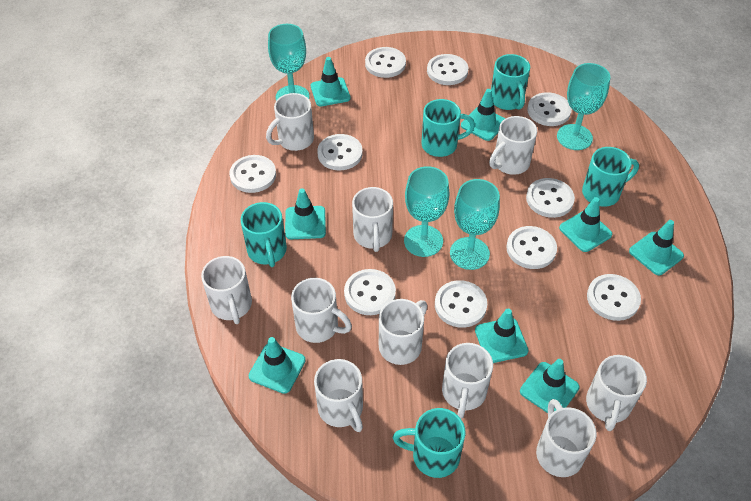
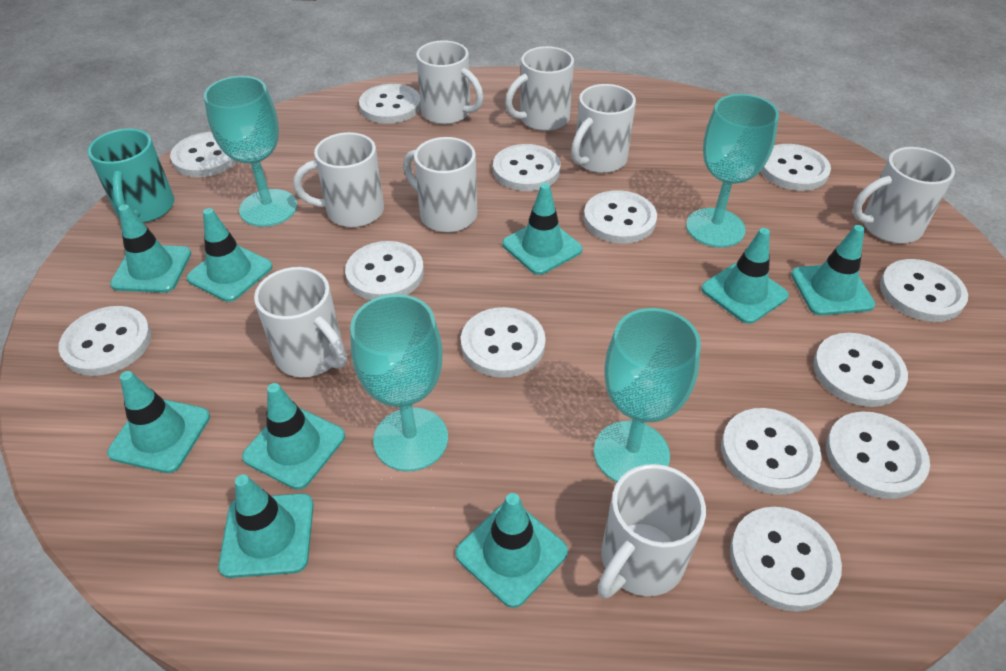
turquoise mug: [240,202,287,267] [393,408,466,478] [422,99,475,157] [491,54,530,110] [582,147,639,207] = 5 -> [87,129,174,223] = 1
turquoise traffic cone: [249,337,306,394] [285,189,326,239] [311,57,351,106] [461,89,505,141] [475,309,528,363] [520,359,580,413] [559,197,612,252] [629,220,684,276] = 8 -> [107,371,210,473] [110,204,191,293] [186,208,273,302] [218,475,314,578] [242,383,345,490] [455,493,568,608] [502,183,583,275] [701,228,789,324] [791,225,875,316] = 9
white button: [229,155,276,193] [317,134,363,171] [344,269,396,315] [365,47,406,78] [427,54,468,85] [435,280,487,328] [506,226,557,269] [526,178,575,218] [527,92,572,126] [587,274,641,321] = 10 -> [58,306,152,376] [170,132,238,177] [345,241,424,300] [359,84,421,124] [461,307,546,378] [493,144,560,191] [584,190,657,244] [721,408,822,495] [730,507,842,612] [761,144,831,191] [813,333,908,407] [826,411,930,499] [880,259,968,322] = 13
white mug: [201,256,252,324] [266,93,314,151] [291,278,352,343] [314,359,363,432] [352,187,393,252] [379,299,427,365] [442,343,493,419] [489,116,537,175] [536,399,596,477] [586,355,647,431] = 10 -> [254,267,347,377] [294,132,384,227] [403,137,477,232] [416,40,483,124] [505,46,574,131] [571,84,636,173] [597,464,706,598] [852,147,955,243] = 8

